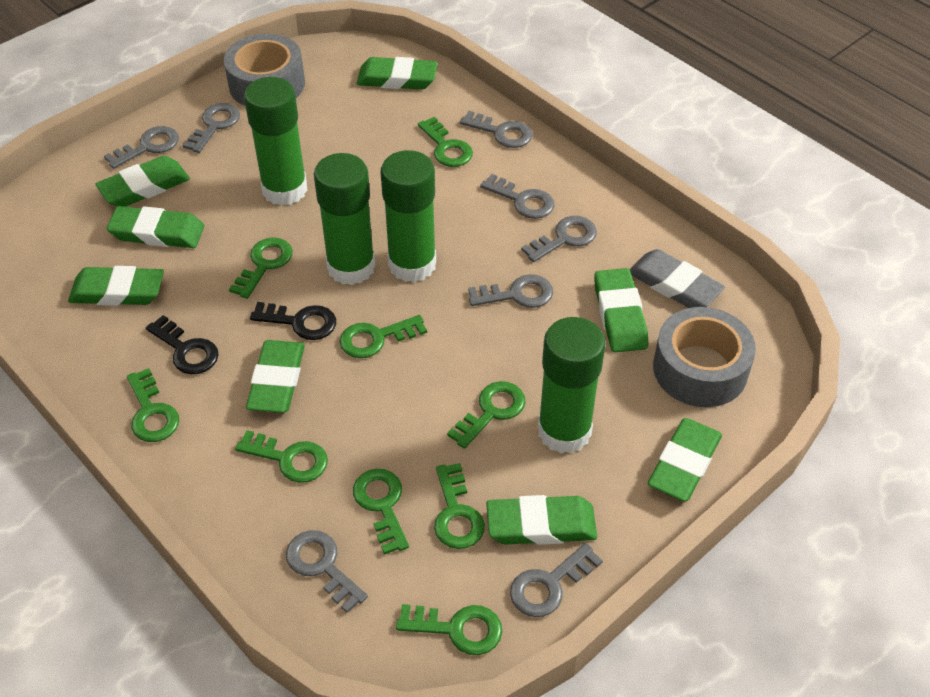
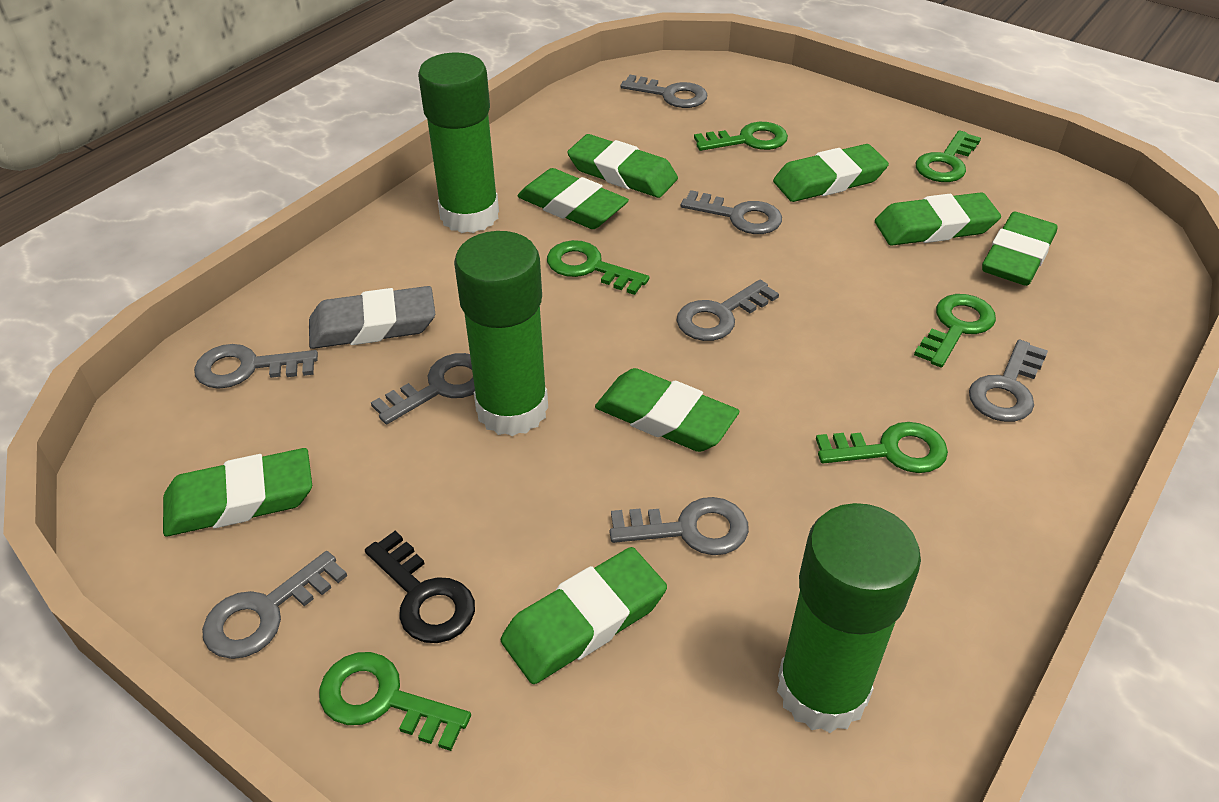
black key: [146,315,219,374] [250,302,336,340] = 2 -> [365,531,475,643] = 1
green glue stick: [244,77,308,206] [314,153,375,285] [380,150,436,282] [538,317,606,454] = 4 -> [418,52,499,233] [454,231,548,436] [777,503,921,733] = 3
green key: [127,368,179,442] [229,237,293,299] [235,430,328,483] [340,315,427,358] [353,469,409,555] [396,604,502,655] [418,117,473,167] [434,463,485,549] [447,381,526,449] = 9 -> [319,652,471,751] [547,240,649,295] [694,122,788,151] [816,422,948,473] [914,294,996,367] [916,130,981,182] = 6
grey tape: [224,34,305,106] [653,307,756,407] = 2 -> none = 0

